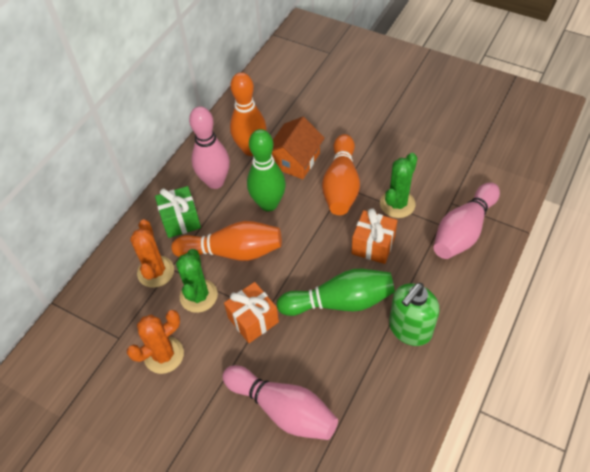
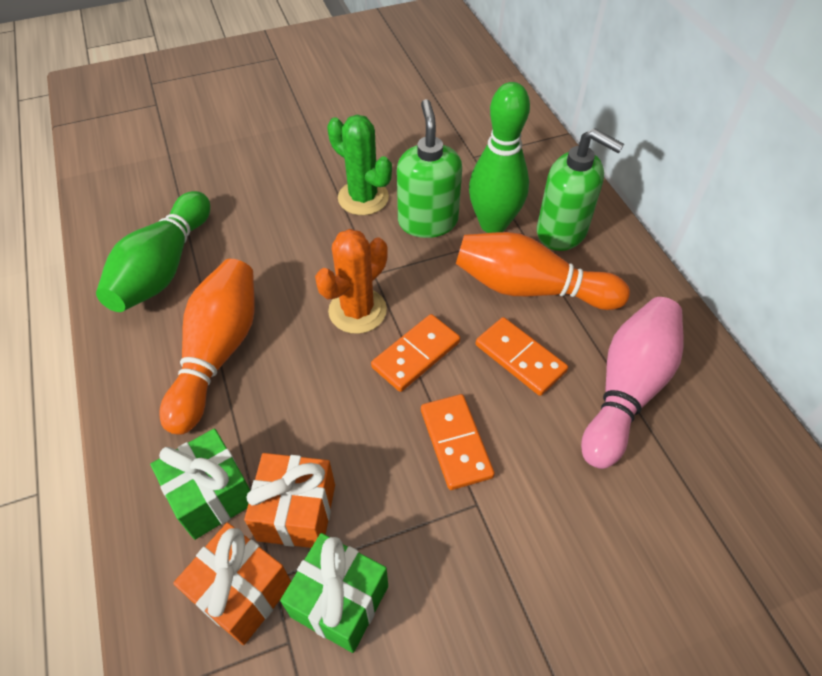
green cactus: [176,249,218,313] [380,153,417,218] = 2 -> [327,115,392,215] = 1
green gift: [155,186,201,238] = 1 -> [150,428,250,540] [280,533,388,653] = 2
green soap dispenser: [389,283,440,346] = 1 -> [397,99,462,238] [537,128,624,251] = 2
orange bowling pin: [171,221,282,261] [230,72,266,156] [322,134,360,215] = 3 -> [159,259,254,435] [456,232,630,310] = 2
orange cactus: [127,310,184,374] [130,219,174,288] = 2 -> [315,229,388,334] = 1
orange domino: none = 0 -> [371,314,460,392] [421,394,495,490] [476,317,568,396] = 3
orange house: [272,117,325,179] = 1 -> none = 0
pink bowling pin: [189,106,230,189] [222,365,338,440] [434,183,500,259] = 3 -> [581,297,683,469] = 1

